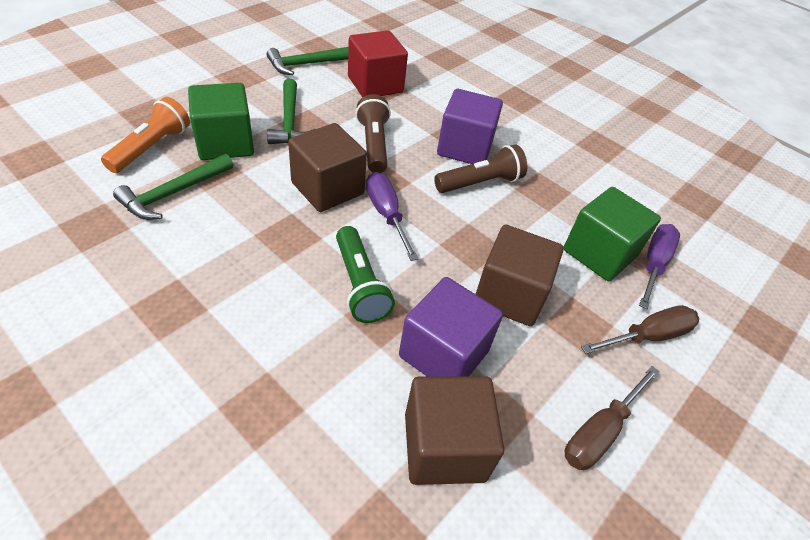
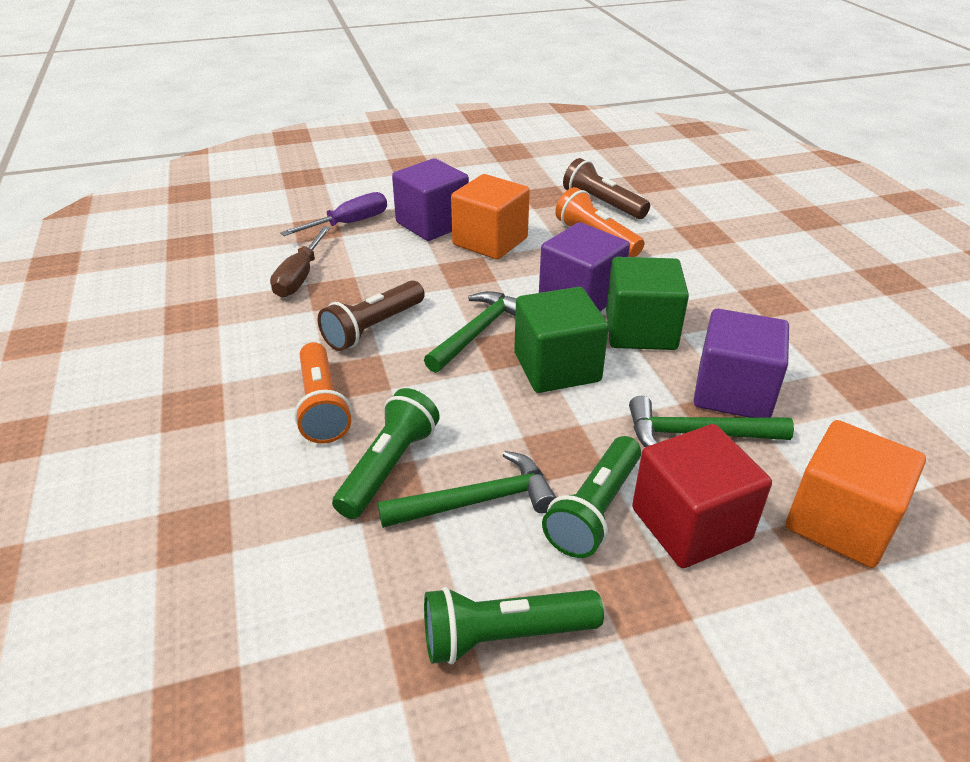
brown cube: [288,123,367,212] [405,376,504,485] [476,225,564,326] = 3 -> none = 0
brown screwdriver: [565,366,660,470] [581,305,699,354] = 2 -> [270,226,331,297] = 1
green flashlight: [336,226,395,323] = 1 -> [332,388,440,519] [424,587,604,664] [542,436,641,558] = 3
orange cube: none = 0 -> [451,174,530,260] [786,420,926,568] = 2
orange flashlight: [101,97,190,173] = 1 -> [294,342,352,444] [555,187,644,257] = 2
purple cube: [399,277,503,377] [437,89,503,164] = 2 -> [392,158,469,241] [539,222,630,311] [693,309,789,417] = 3
purple screwdriver: [366,172,419,261] [639,224,680,309] = 2 -> [280,192,387,236] = 1

